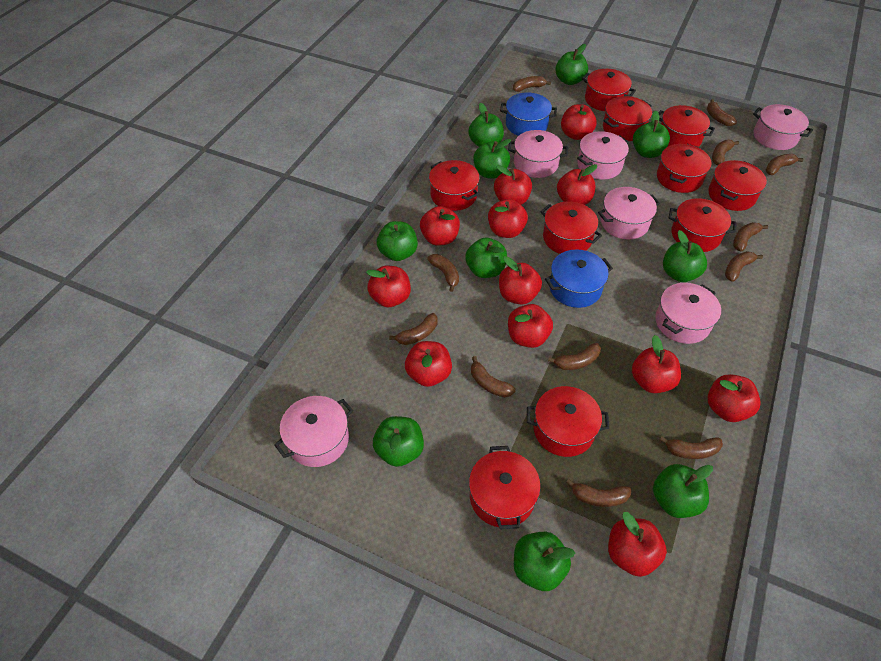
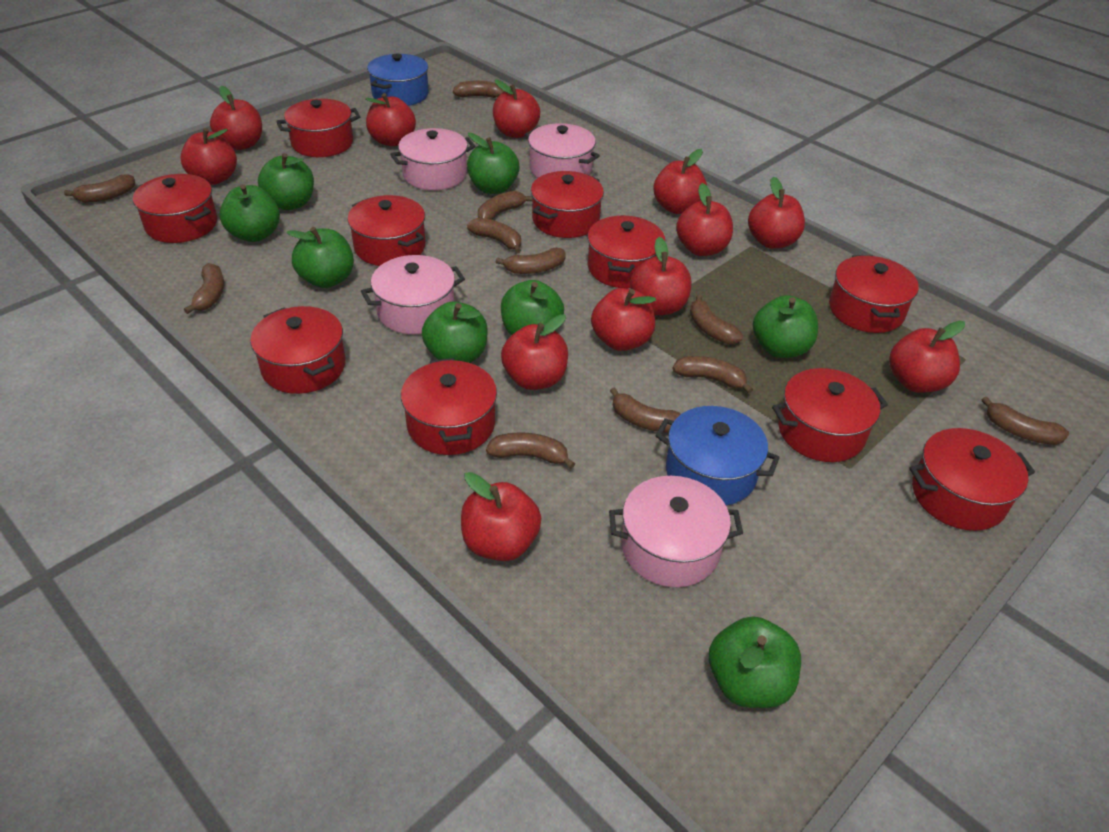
brown banana: [389,313,438,345] [427,254,459,292] [471,356,515,397] [513,76,551,92] [548,343,601,370] [566,479,631,507] [660,437,723,459] [707,99,737,126] [712,140,739,166] [725,251,763,282] [733,222,768,251] [766,154,804,175] = 12 -> [64,174,135,203] [184,263,224,314] [453,81,504,98] [467,218,521,253] [478,191,532,220] [486,432,575,468] [496,248,566,274] [610,387,681,433] [672,356,753,394] [690,295,743,344] [982,397,1069,445] = 11
green apple: [373,416,424,467] [377,221,418,261] [465,237,507,278] [468,103,504,147] [473,139,511,179] [514,532,575,591] [556,44,588,85] [633,111,670,158] [653,464,713,518] [663,230,707,282] = 10 -> [220,184,280,242] [258,153,314,210] [286,227,354,288] [422,302,488,363] [467,133,520,194] [501,280,564,335] [709,616,801,708] [753,295,818,358] = 8
pink pot: [274,396,353,467] [508,130,568,178] [577,131,629,180] [598,187,660,239] [655,283,721,344] [753,104,813,150] = 6 -> [361,255,465,334] [390,128,476,190] [525,123,600,178] [609,476,743,587] = 4

